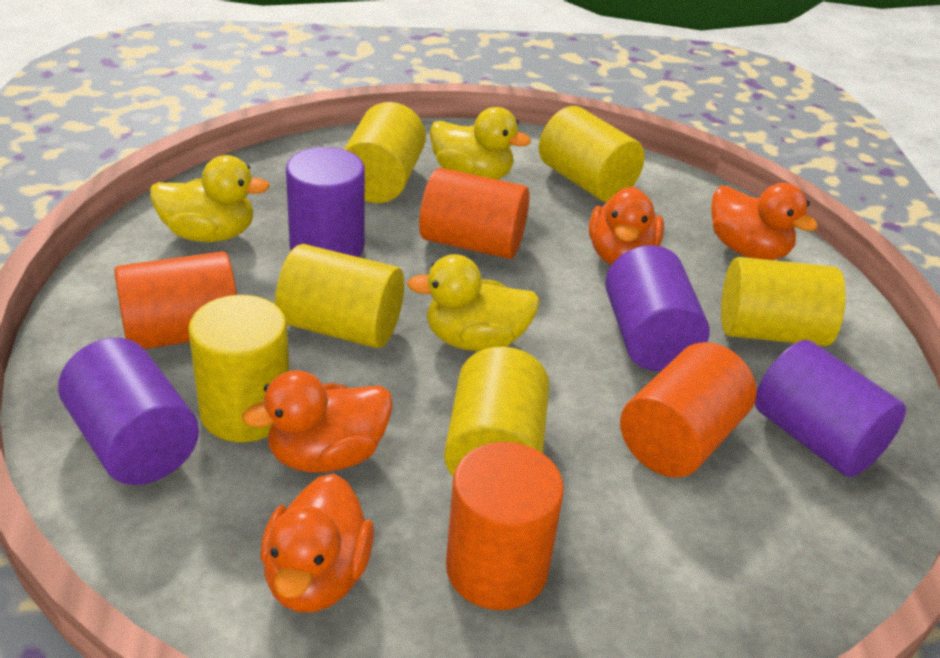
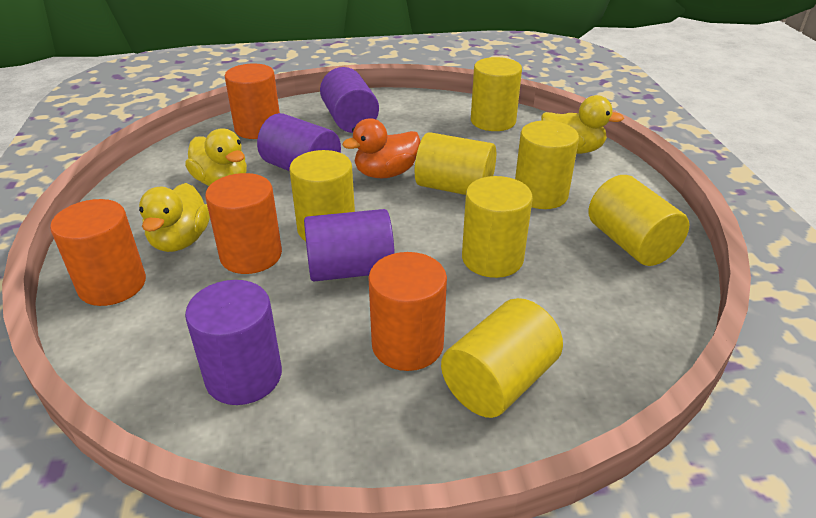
orange duck: [242,370,393,473] [260,474,374,612] [589,186,664,265] [712,183,818,260] = 4 -> [342,118,421,178] = 1
yellow cylinder: [188,295,290,442] [275,244,404,348] [344,102,426,203] [444,347,549,477] [539,106,645,202] [721,257,846,346] = 6 -> [289,150,355,241] [415,132,496,195] [441,298,563,418] [462,176,533,278] [471,57,522,131] [515,120,579,209] [588,175,689,266] = 7

